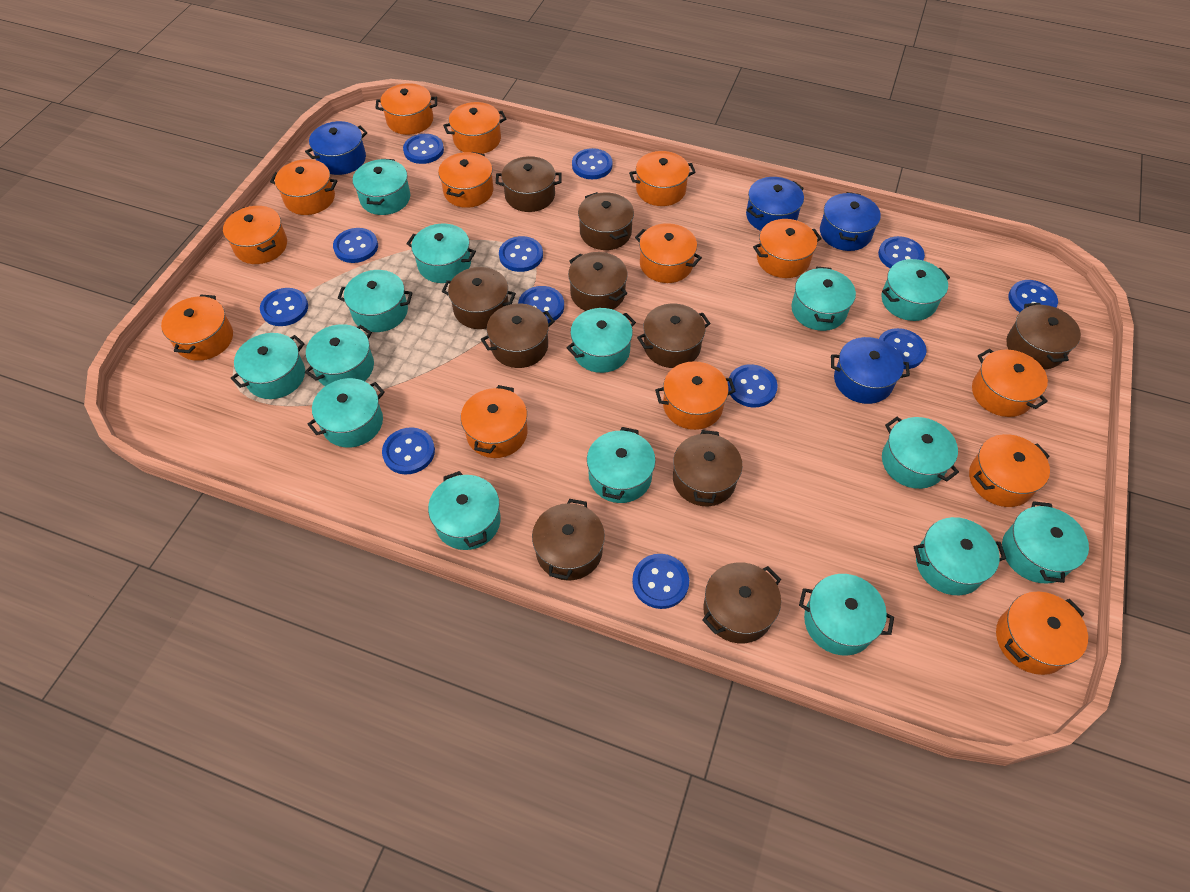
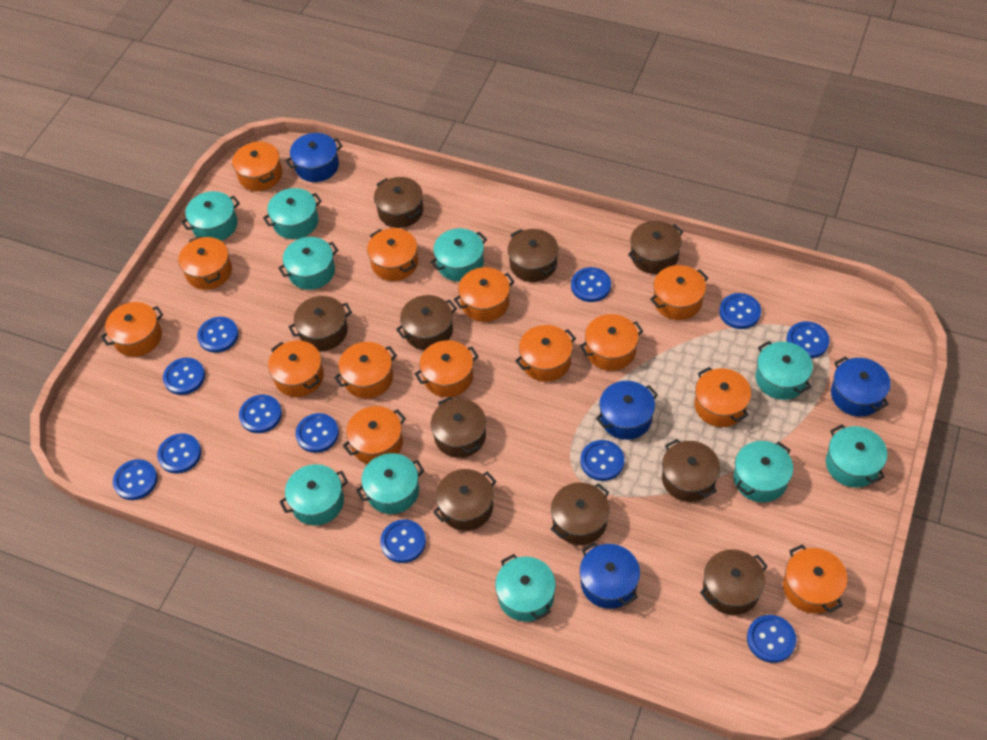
turquoise pot: [231,333,305,399] [305,324,374,386] [307,378,385,448] [338,270,413,332] [353,159,410,215] [407,223,476,283] [428,471,501,550] [566,308,636,373] [587,427,656,503] [791,267,856,331] [799,574,894,656] [881,259,950,321] [882,417,959,489] [914,517,1006,595] [1002,501,1089,583] = 15 -> [181,191,240,241] [263,188,322,239] [278,237,338,290] [279,464,348,525] [356,453,424,514] [430,228,487,281] [495,554,556,622] [733,441,793,502] [756,341,813,400] [826,424,887,488] = 10

